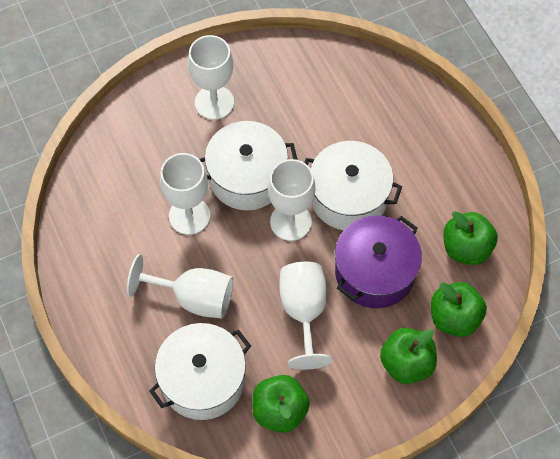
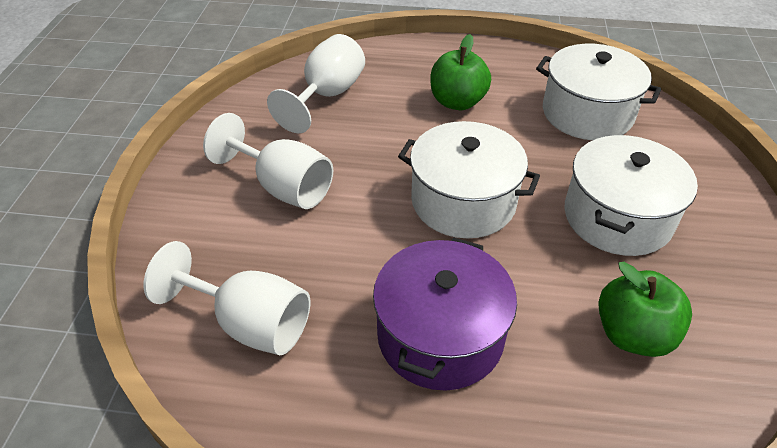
green apple: [252,375,310,433] [380,328,437,384] [431,282,487,337] [443,211,498,265] = 4 -> [431,34,491,110] [599,262,692,357] = 2
white goblet: [127,254,233,319] [160,153,210,235] [188,35,234,120] [268,159,316,241] [279,262,333,370] = 5 -> [143,241,310,355] [203,113,333,209] [267,34,365,134] = 3

